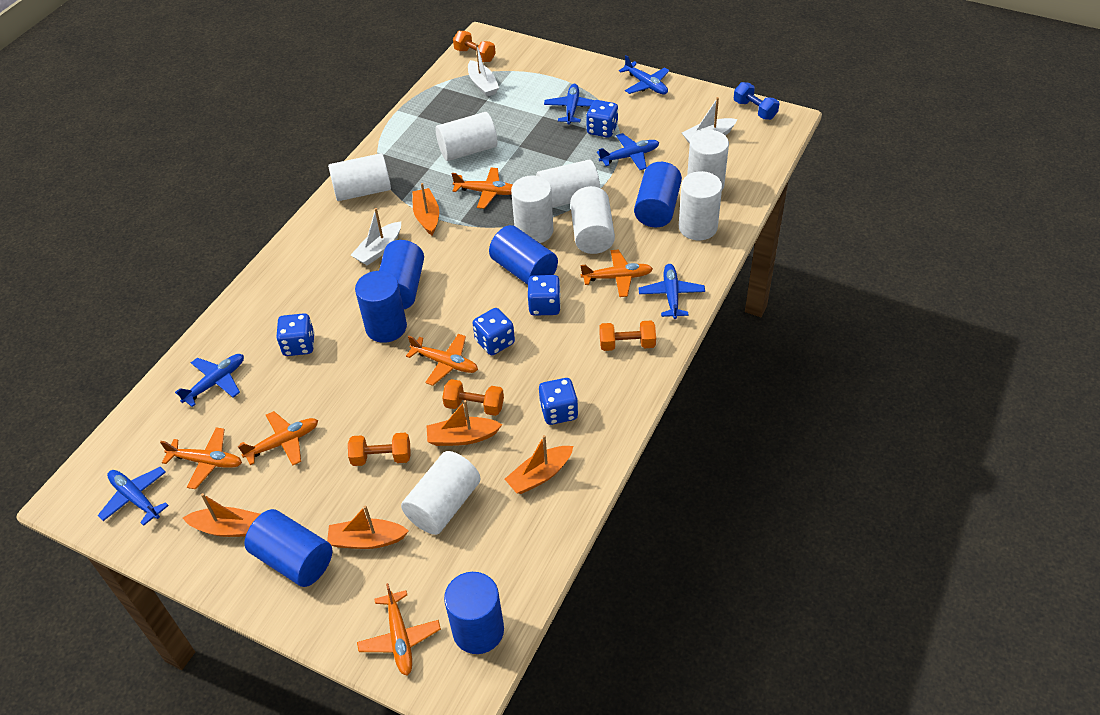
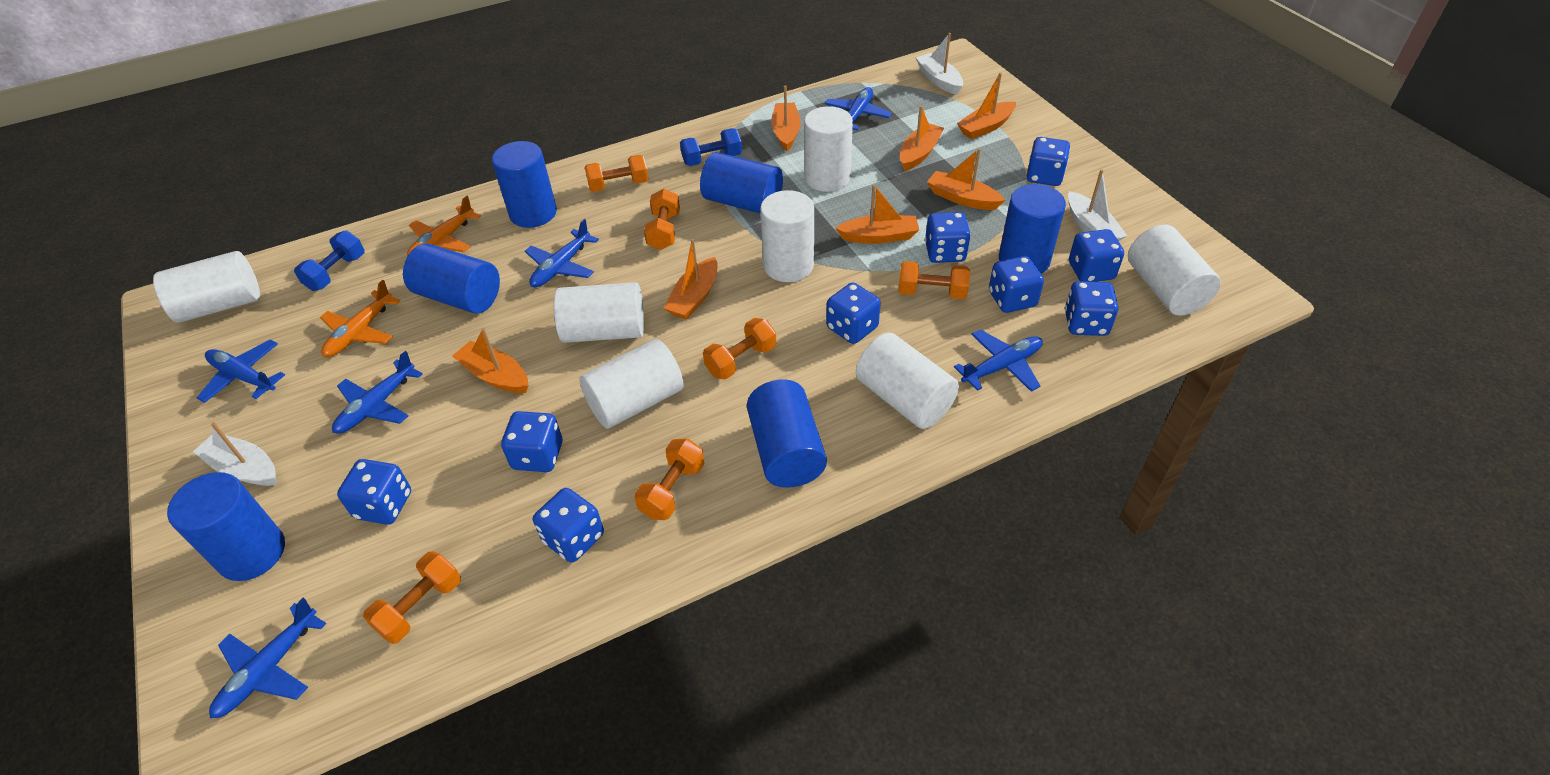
blue dice: [276,313,315,356] [472,308,515,355] [528,275,561,316] [539,378,578,425] [586,100,618,138] = 5 -> [337,459,411,525] [501,411,562,472] [533,488,604,563] [826,282,881,344] [925,212,971,263] [989,256,1044,313] [1027,137,1070,186] [1065,281,1118,336] [1069,229,1124,282] = 9
blue dumbbell: [734,82,779,120] = 1 -> [294,231,364,291] [680,128,742,166] = 2
orange boat: [183,493,260,537] [327,505,409,549] [413,183,439,235] [427,400,503,446] [505,435,573,494] = 5 -> [452,328,529,393] [663,239,718,319] [771,85,801,151] [835,184,919,244] [900,106,944,171] [927,148,1005,210] [957,73,1016,139] = 7
orange dumbbell: [348,433,411,466] [442,379,504,416] [453,31,496,62] [599,320,656,351] = 4 -> [363,551,461,644] [585,155,649,192] [634,439,705,520] [644,189,680,250] [703,318,776,380] [899,261,970,299] = 6
orange plane: [160,428,242,489] [238,411,318,465] [357,583,441,676] [406,334,478,386] [452,168,513,209] [580,249,653,297] = 6 -> [320,280,401,357] [407,196,481,256] = 2
white cylinder: [328,153,391,201] [401,451,481,535] [436,112,497,161] [511,176,554,243] [536,160,600,208] [570,186,615,254] [679,171,722,240] [687,130,729,190] = 8 -> [153,251,260,323] [554,282,644,343] [579,339,684,429] [760,190,814,282] [804,106,853,192] [856,333,959,429] [1128,225,1221,316] = 7

